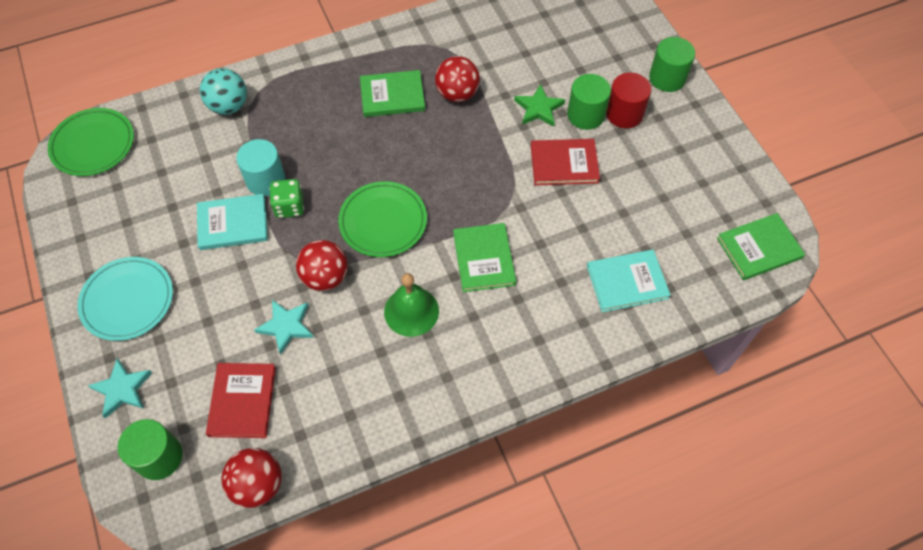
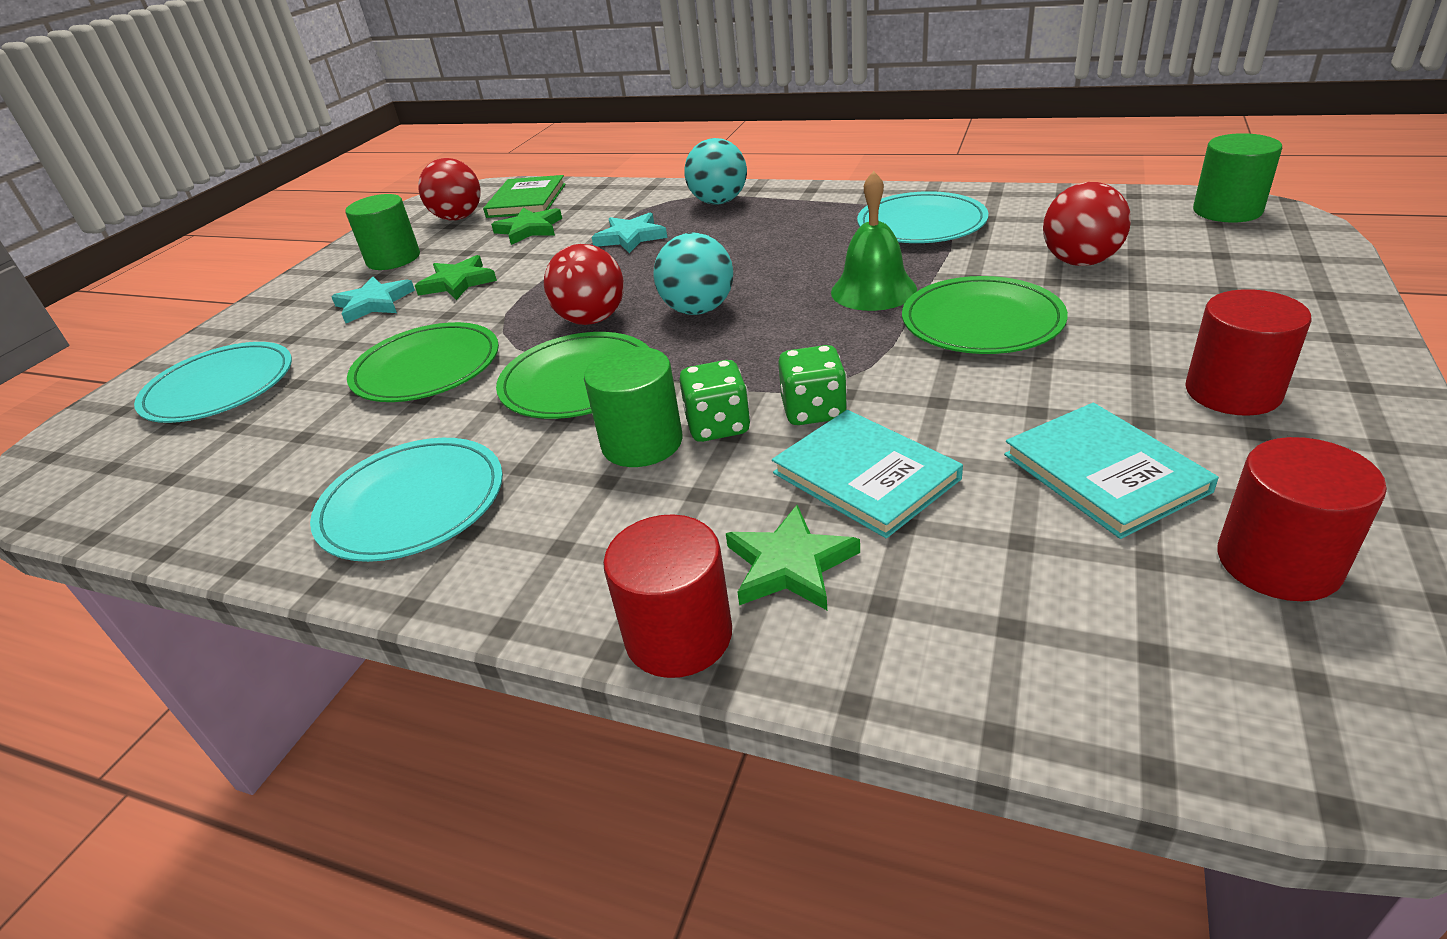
green book: [360,70,425,117] [453,223,516,292] [717,213,805,280] = 3 -> [483,175,566,218] = 1
green dice: [269,179,304,218] = 1 -> [679,360,751,442] [778,345,848,425] = 2
green plate: [48,108,134,176] [338,181,427,257] = 2 -> [347,322,499,402] [496,332,649,419] [902,276,1068,354] = 3
green star: [514,84,565,127] = 1 -> [415,255,497,300] [491,208,562,245] [726,505,860,610] = 3
red book: [206,363,276,438] [531,139,600,185] = 2 -> none = 0
red cylinder: [606,73,651,128] = 1 -> [603,514,732,678] [1185,289,1311,416] [1217,437,1387,601] = 3
turquoise ball: [200,68,247,115] = 1 -> [653,233,733,315] [684,138,747,205] = 2
turquoise cylinder: [236,139,286,196] = 1 -> none = 0
turquoise plate: [77,257,173,341] = 1 -> [134,342,292,423] [310,438,503,562] [857,191,988,243] = 3

